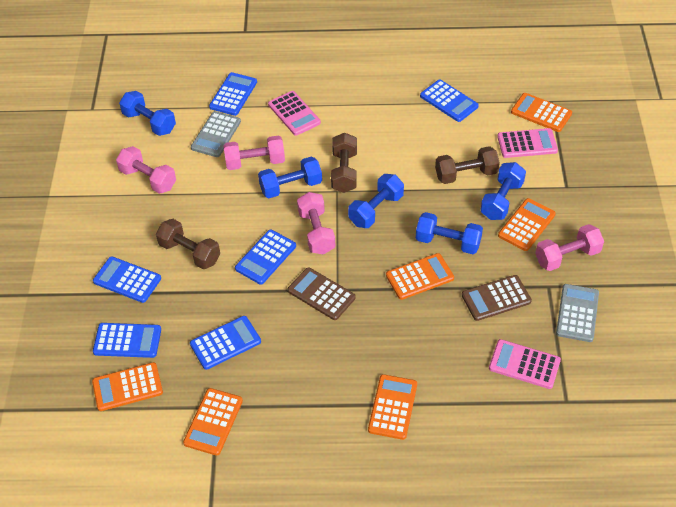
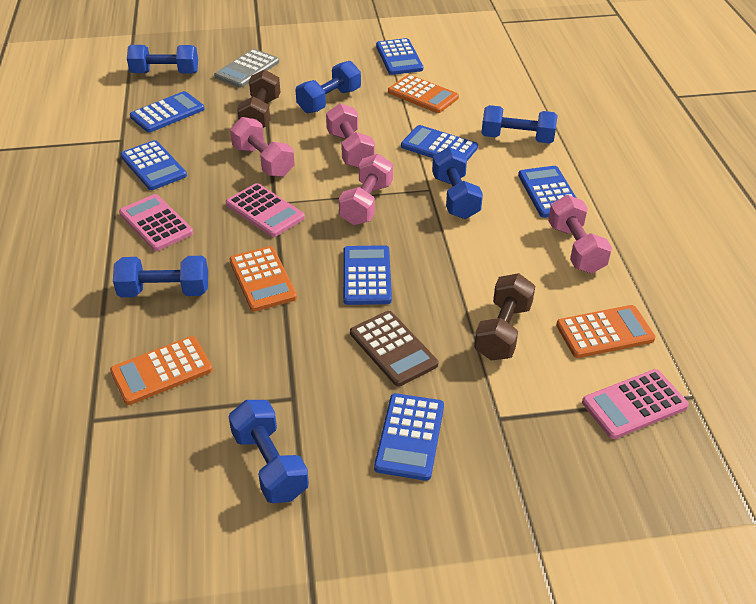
blue calculator: [93,257,161,303] [93,323,161,358] [190,316,261,370] [209,72,257,116] [235,230,296,285] [420,80,479,122] = 6 -> [121,140,187,190] [130,91,205,132] [343,245,392,305] [374,393,444,481] [376,38,423,75] [401,125,478,161] [518,166,576,218] = 7
blue dumbbell: [119,91,176,136] [258,157,322,198] [348,174,404,228] [416,212,483,254] [480,162,526,220] = 5 -> [113,256,208,297] [127,45,198,73] [228,400,309,503] [296,61,361,113] [432,147,483,219] [481,105,558,144] = 6
brown calculator: [288,267,356,320] [462,275,532,321] = 2 -> [350,311,438,387] = 1
brown dumbbell: [156,219,220,269] [331,133,357,193] [435,146,500,184] = 3 -> [237,69,280,128] [474,273,535,360] = 2
grey calculator: [191,111,241,157] [556,284,599,342] = 2 -> [214,49,279,88] = 1
orange calculator: [92,362,163,411] [183,388,243,456] [368,374,417,440] [386,253,454,300] [498,198,556,251] [511,93,572,132] = 6 -> [110,336,213,405] [229,246,297,312] [388,75,459,113] [556,305,656,358] = 4

